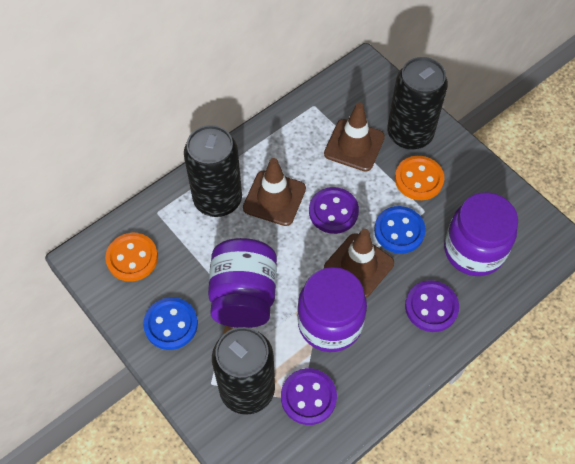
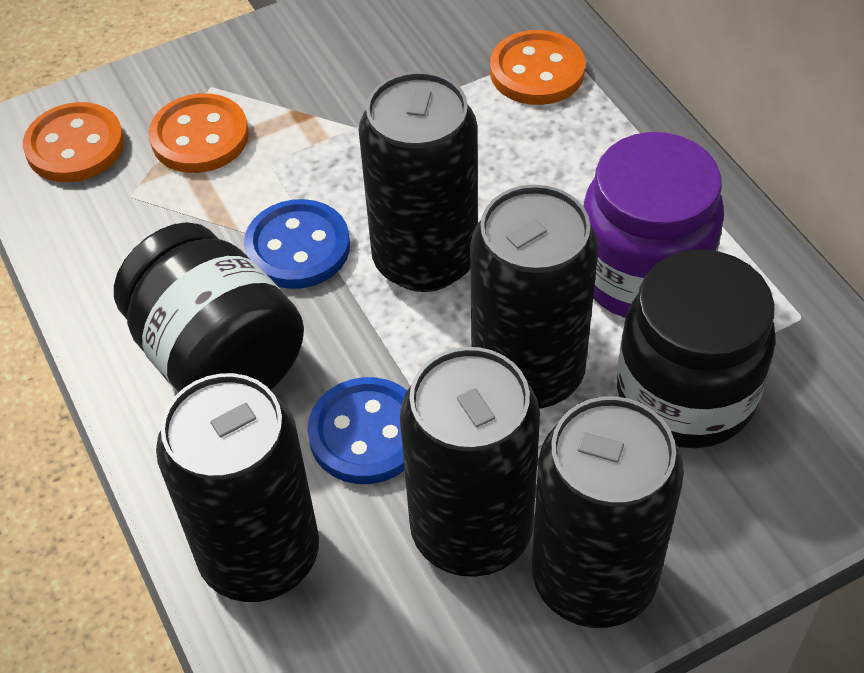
black can: [184,125,242,217] [212,327,275,415] [387,57,448,150] = 3 -> [156,373,319,602] [359,71,478,292] [400,347,540,577] [470,185,599,409] [532,396,684,628] = 5
black jar: none = 0 -> [114,222,304,393] [617,249,776,448] = 2
brown traffic cone: [243,158,306,226] [324,103,385,171] [324,229,394,298] = 3 -> none = 0
orange button: [105,233,158,282] [395,156,444,200] = 2 -> [23,102,124,182] [149,93,249,173] [490,30,585,105] = 3
purple button: [281,368,337,425] [309,187,359,234] [405,280,459,332] = 3 -> none = 0
purple jar: [208,238,277,328] [297,267,367,352] [444,192,518,276] = 3 -> [583,132,724,318] = 1

